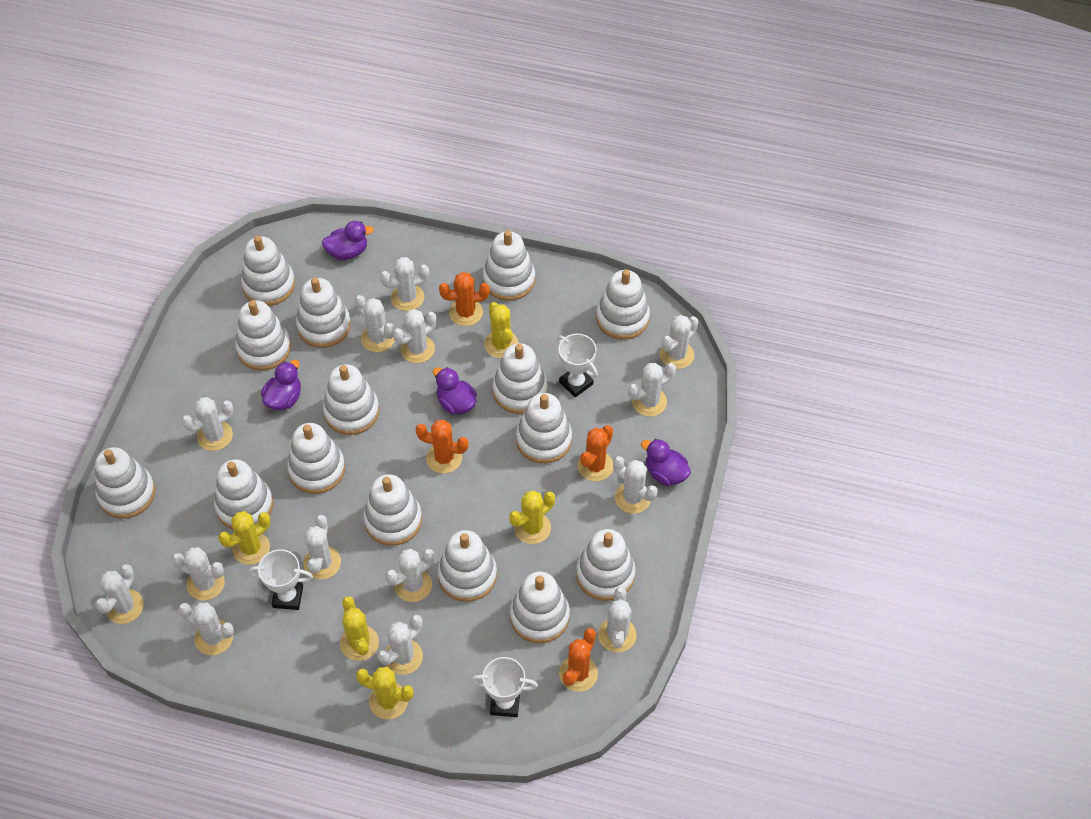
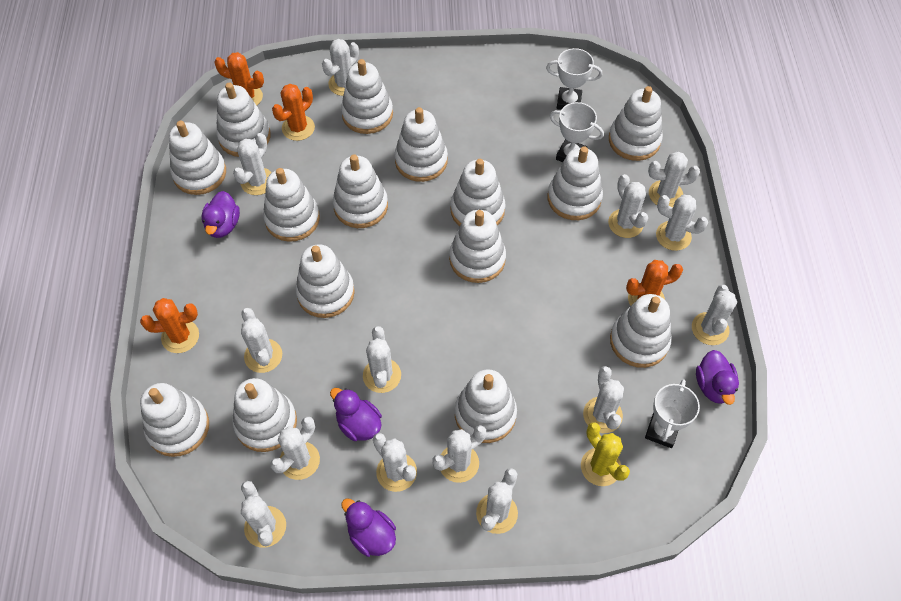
yellow cactus: [218,511,270,565] [340,596,379,661] [356,667,414,719] [484,302,519,358] [509,490,555,544] = 5 -> [581,422,630,486] = 1

